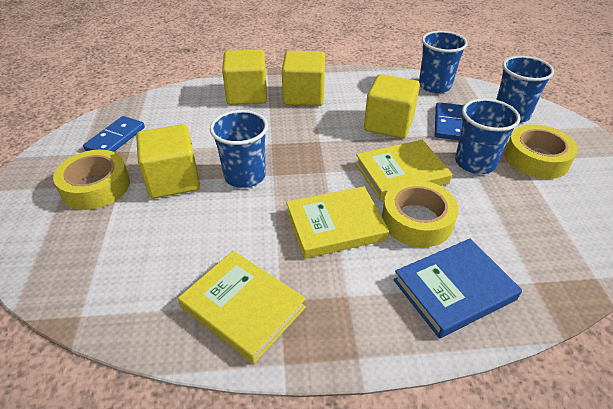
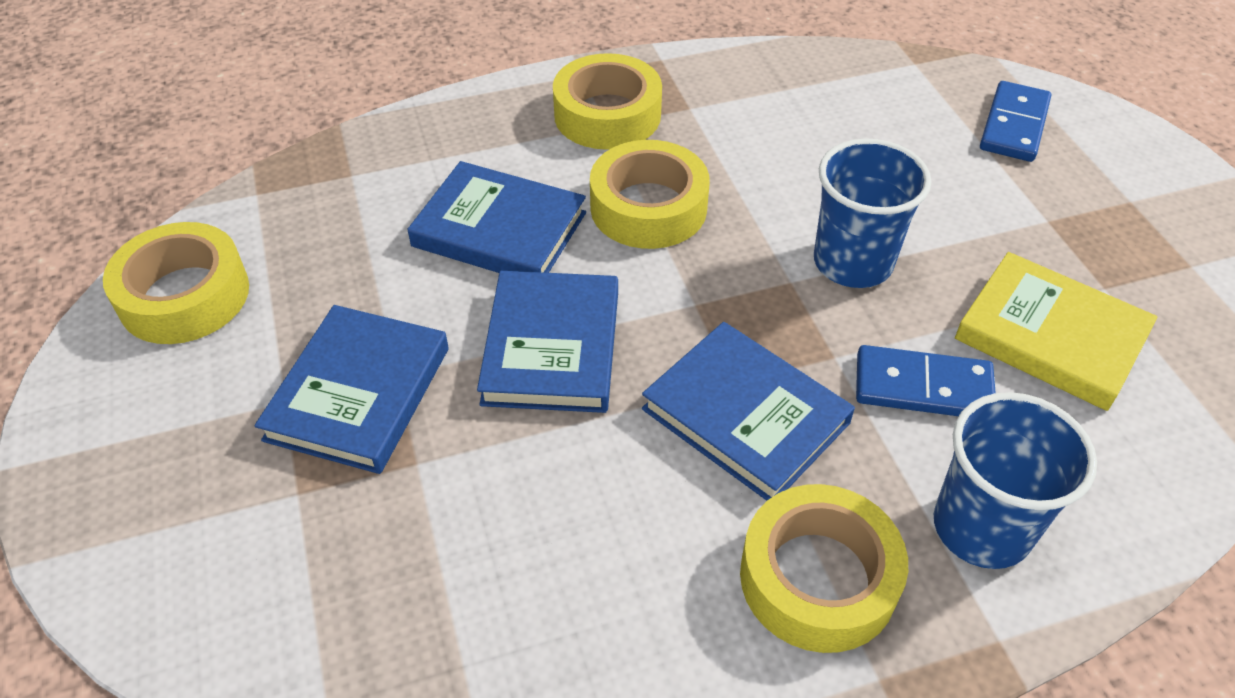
blue book: [393,239,522,338] = 1 -> [255,305,449,474] [407,161,586,273] [477,271,618,413] [642,322,855,501] = 4
blue cup: [210,110,268,188] [419,31,468,93] [455,98,520,174] [496,56,554,123] = 4 -> [814,138,932,288] [934,392,1097,569] = 2
yellow book: [178,251,306,364] [286,186,389,259] [355,140,452,200] = 3 -> [955,252,1157,411] = 1
yellow cube: [136,124,200,198] [222,49,267,105] [282,51,325,106] [364,74,420,139] = 4 -> none = 0
yellow tape: [53,150,130,210] [382,180,459,247] [505,124,578,179] = 3 -> [103,222,249,344] [553,53,662,150] [590,140,710,249] [740,484,908,653] = 4

